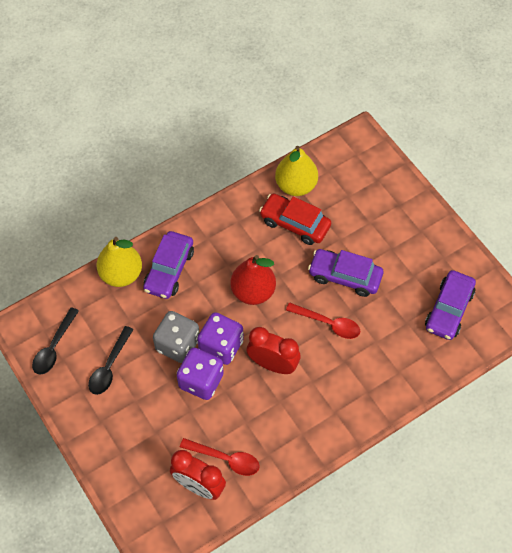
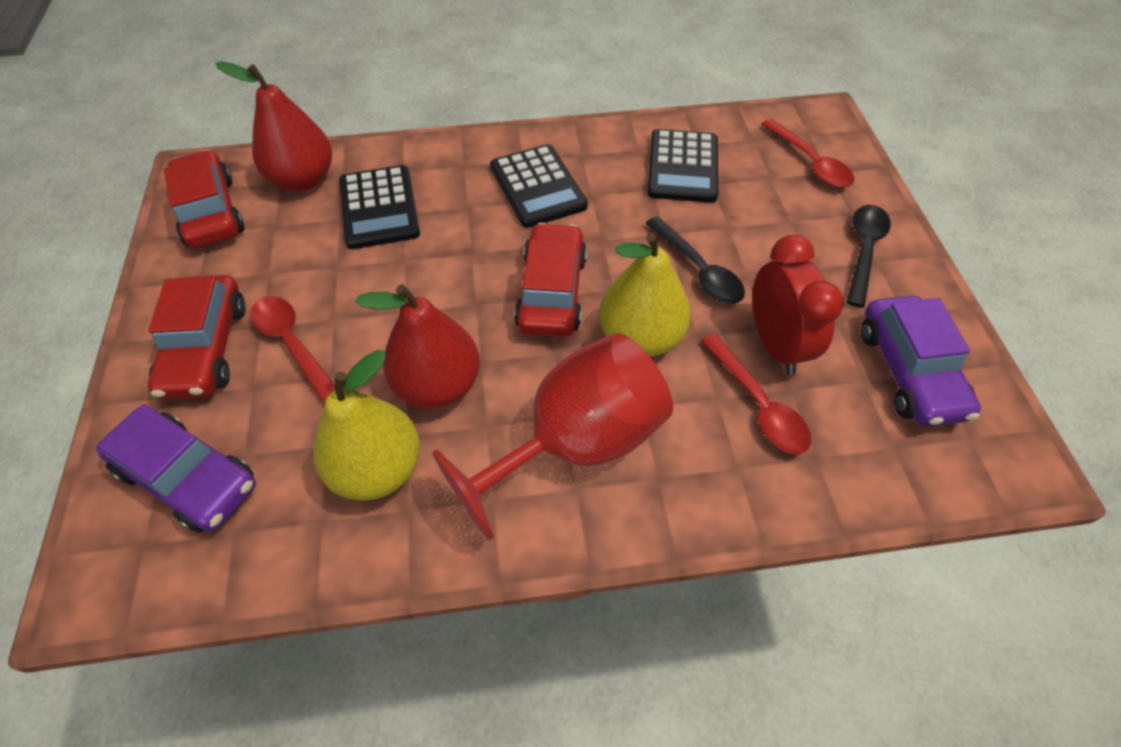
black calculator: none = 0 -> [339,165,420,249] [490,144,588,228] [647,129,718,203] = 3
grey dice: [153,311,199,363] = 1 -> none = 0
purple car: [143,231,194,299] [308,249,383,297] [425,270,476,340] = 3 -> [96,404,256,533] [861,296,981,427] = 2
purple dice: [177,347,224,400] [197,312,244,365] = 2 -> none = 0
red car: [259,194,331,245] = 1 -> [148,275,245,400] [164,150,244,248] [514,223,587,337] = 3
red clock: [170,450,226,500] [246,327,301,374] = 2 -> [753,235,844,375] = 1
red goblet: none = 0 -> [432,333,673,541] = 1
red pear: [231,255,276,305] = 1 -> [216,61,332,191] [355,284,480,408] = 2
red spoon: [180,438,260,476] [286,302,360,339] = 2 -> [250,296,335,404] [701,333,811,455] [762,119,854,188] = 3

